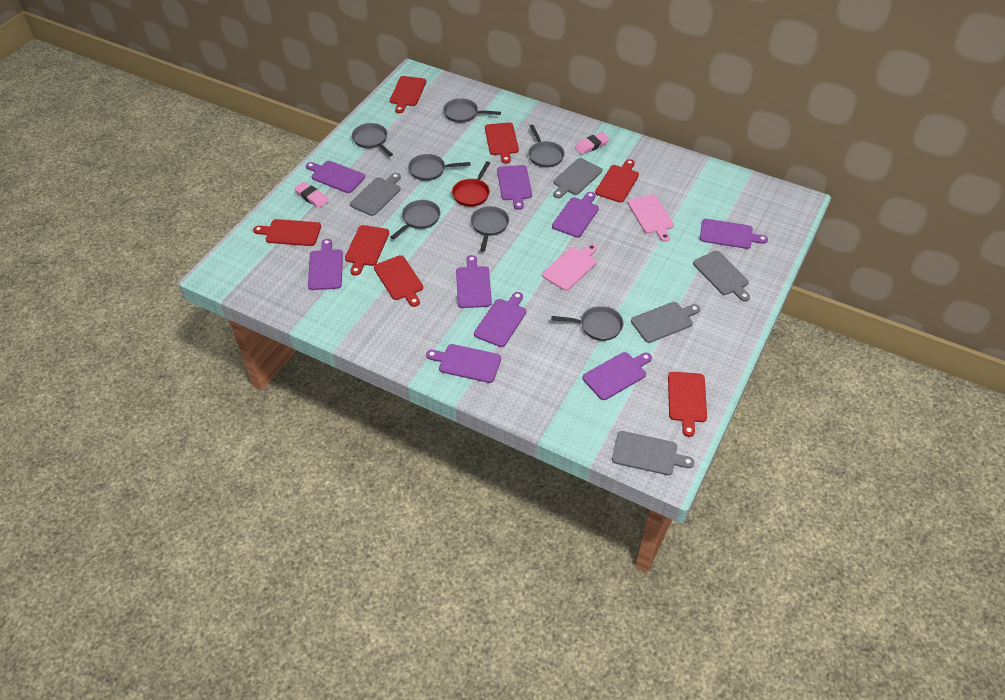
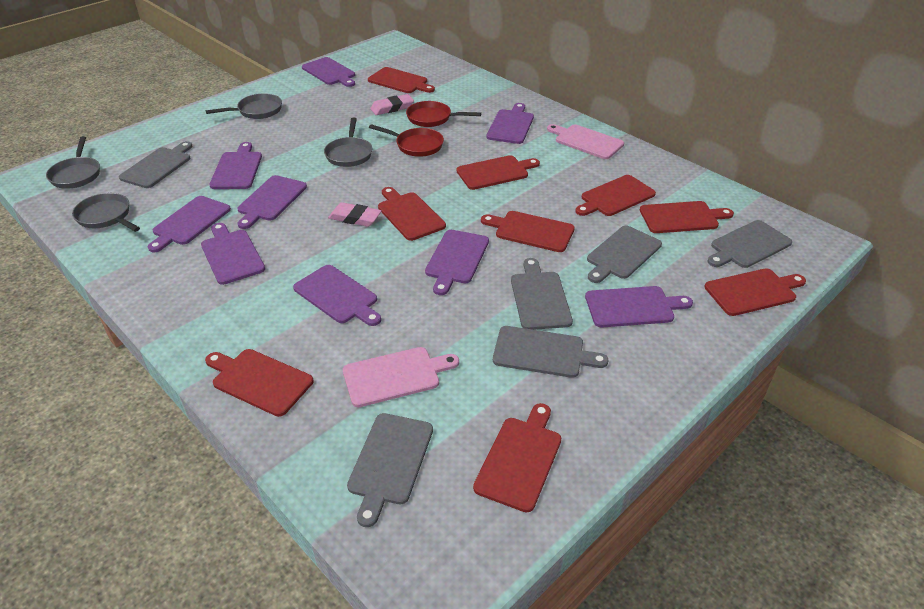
grey cutting board: [350,173,401,216] [553,158,602,198] [612,431,695,475] [631,302,700,343] [693,251,750,301] = 5 -> [119,141,192,188] [347,413,433,527] [493,326,609,378] [511,258,573,330] [587,226,662,283] [707,220,792,268] = 6
grey pan: [352,123,393,156] [391,200,441,239] [408,154,470,181] [443,98,501,123] [471,206,509,252] [528,125,565,168] [552,306,624,341] = 7 -> [46,136,100,189] [72,193,140,232] [206,93,282,119] [324,117,372,167] = 4
red cutting board: [253,219,321,246] [345,225,389,276] [374,255,423,307] [390,76,426,113] [485,122,519,164] [595,159,639,203] [668,372,707,437] = 7 -> [205,349,314,417] [368,67,435,93] [378,187,446,241] [456,155,540,190] [473,403,561,513] [481,211,575,252] [575,175,656,216] [640,201,734,233] [704,268,806,316] = 9
red pan: [452,161,490,207] = 1 -> [369,124,444,157] [406,101,481,127] = 2

